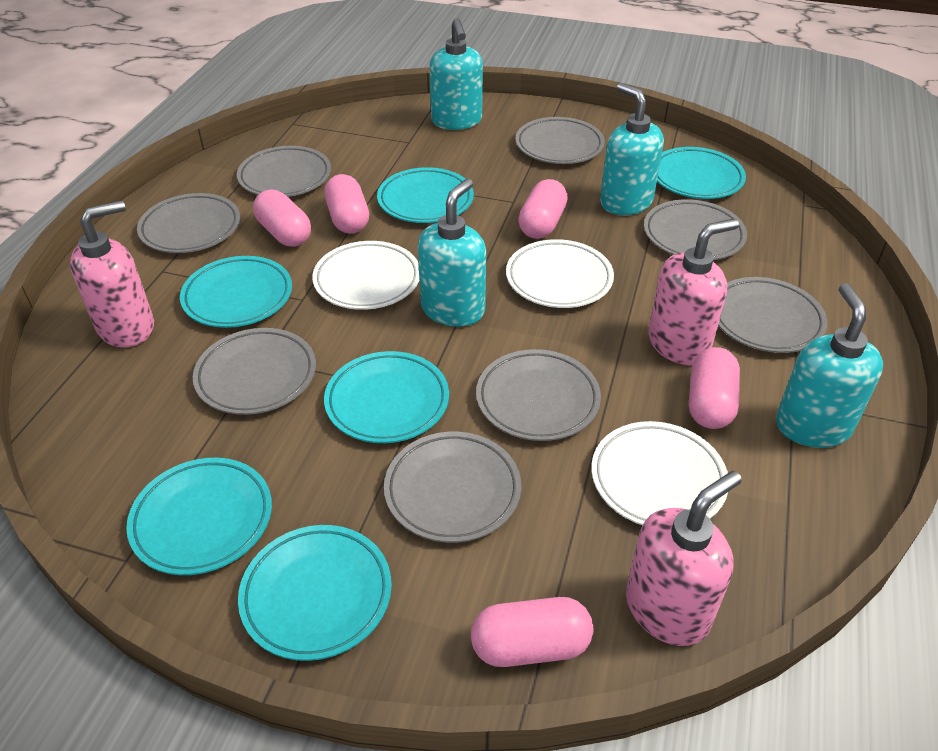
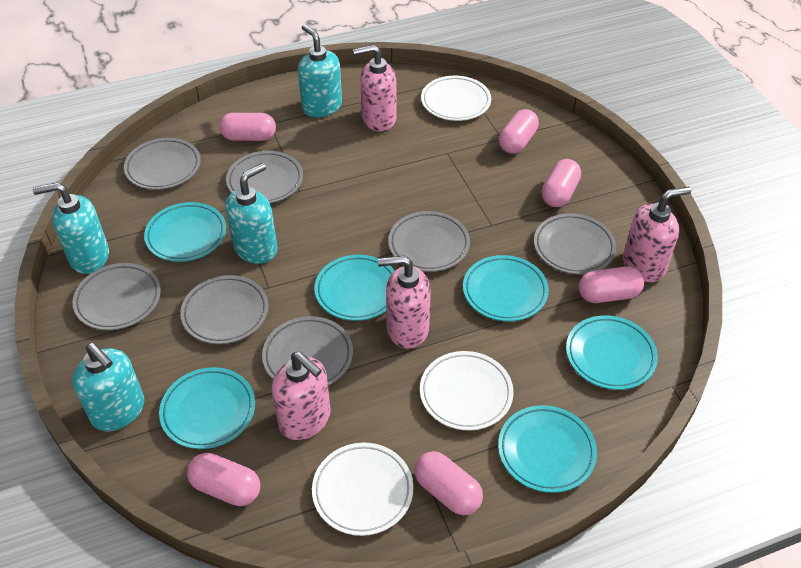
grey plate: [137,193,240,253] [193,328,316,415] [237,146,331,197] [384,432,521,543] [476,349,601,441] [516,117,605,164] [644,199,747,260] [718,277,827,353] = 8 -> [73,263,161,330] [124,138,201,190] [180,275,269,344] [226,151,303,203] [262,316,353,386] [388,211,470,272] [534,213,617,275] = 7
pink capsule: [253,190,311,247] [324,174,369,234] [471,597,593,667] [518,179,568,239] [689,347,740,429] = 5 -> [187,453,260,506] [219,113,276,141] [414,451,483,515] [499,109,539,154] [542,159,581,207] [579,266,644,303] = 6
pink soap dispenser: [70,200,154,347] [626,471,742,646] [648,218,739,365] = 3 -> [272,352,331,440] [353,45,397,132] [378,256,431,349] [623,186,692,282] = 4

